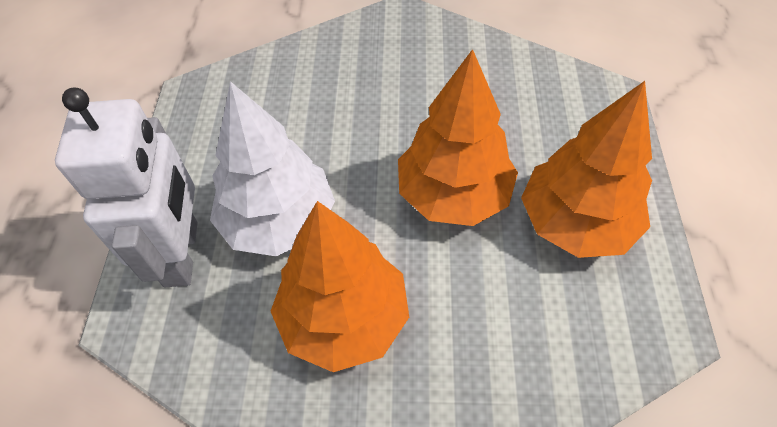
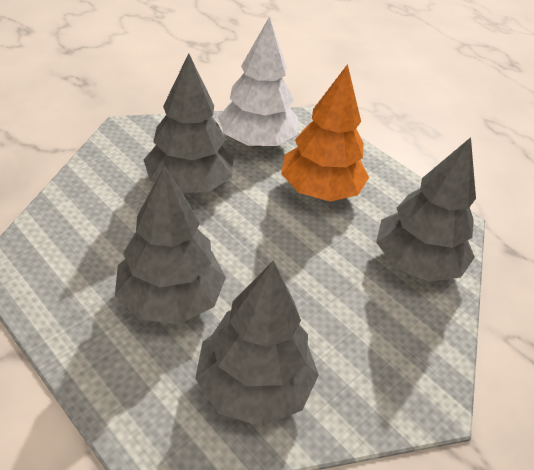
grey tree: none = 0 -> [115,165,226,324] [144,53,233,193] [195,260,319,427] [376,137,476,282] = 4
orange tree: [270,201,409,372] [398,49,518,226] [521,81,652,258] = 3 -> [281,64,369,202] = 1
white robot: [55,88,197,287] = 1 -> none = 0

